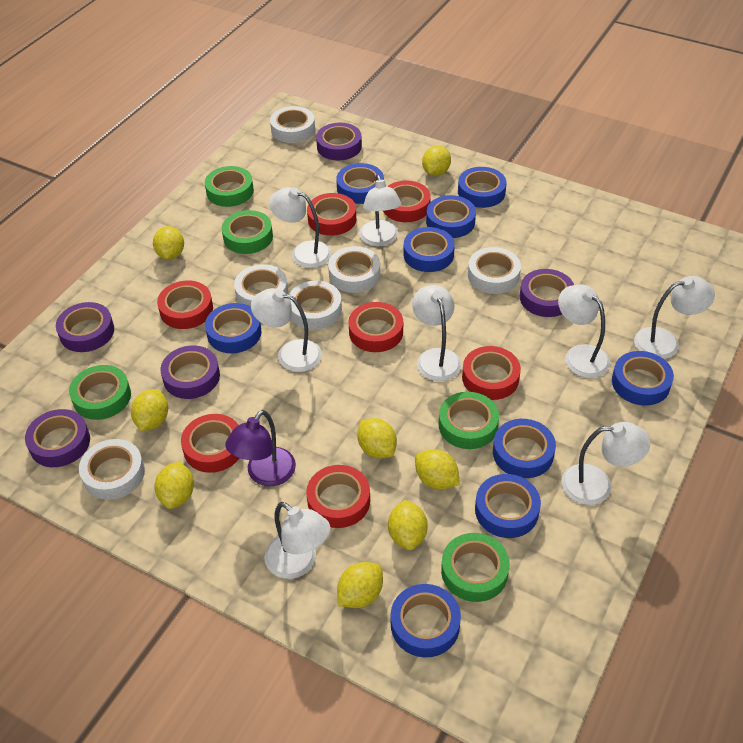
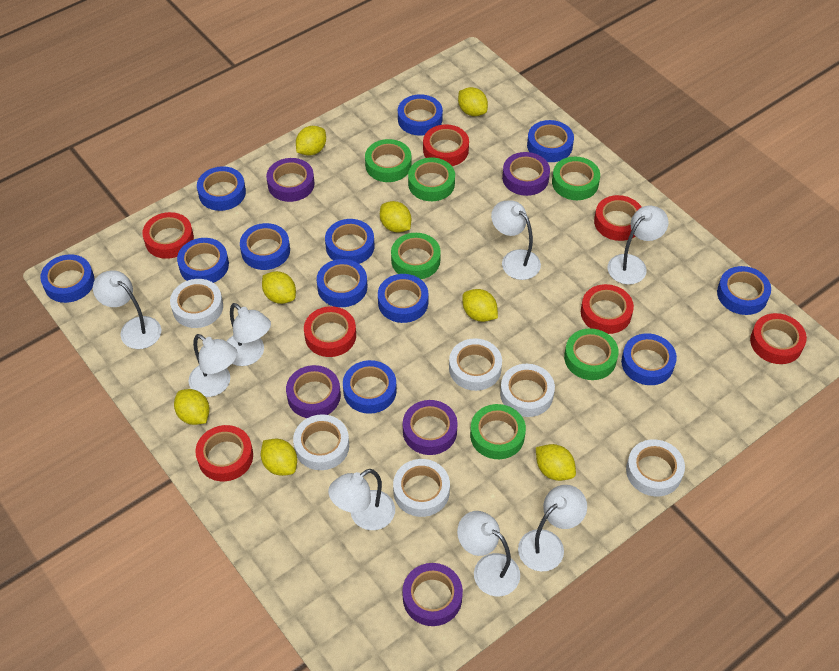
blue tape: [205,303,262,353] [336,163,384,204] [391,584,461,657] [404,227,455,272] [426,195,476,238] [458,167,507,208] [475,474,541,538] [493,419,556,478] [612,351,674,405] = 9 -> [40,254,95,303] [177,238,229,283] [197,166,246,211] [240,223,290,270] [317,259,367,307] [325,219,374,264] [343,360,397,414] [378,274,428,323] [398,94,443,136] [527,120,574,162] [621,334,677,385] [717,266,771,315] = 12
green tape: [69,365,131,420] [205,166,254,207] [222,210,273,254] [439,392,499,449] [441,533,510,602] = 5 -> [365,139,411,182] [391,233,441,279] [408,158,455,201] [470,404,526,459] [552,157,600,200] [564,328,619,380] = 6
purple lamp: [225,410,296,487] = 1 -> none = 0

